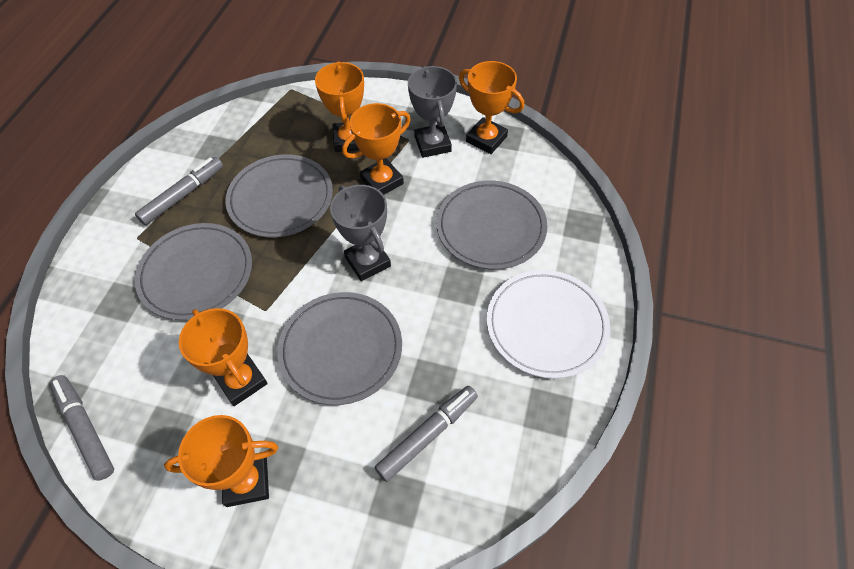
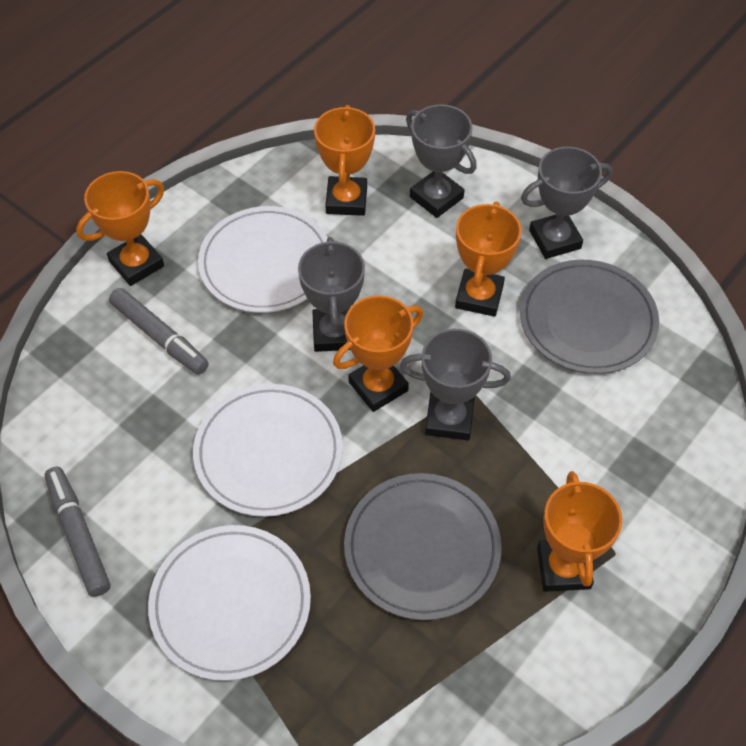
grey marker: [50,375,114,481] [135,157,223,225] [375,386,478,482] = 3 -> [45,467,111,597] [109,288,208,374] = 2
grey plate: [135,223,252,320] [225,154,333,238] [277,292,402,405] [437,180,547,269] = 4 -> [344,473,502,620] [520,260,659,374] = 2
grey trophy: [330,185,391,281] [408,66,457,158] = 2 -> [298,237,365,352] [400,329,511,440] [406,104,477,218] [521,147,612,259] = 4
white plate: [487,270,610,379] = 1 -> [148,525,311,681] [193,384,343,517] [198,206,328,313] = 3

